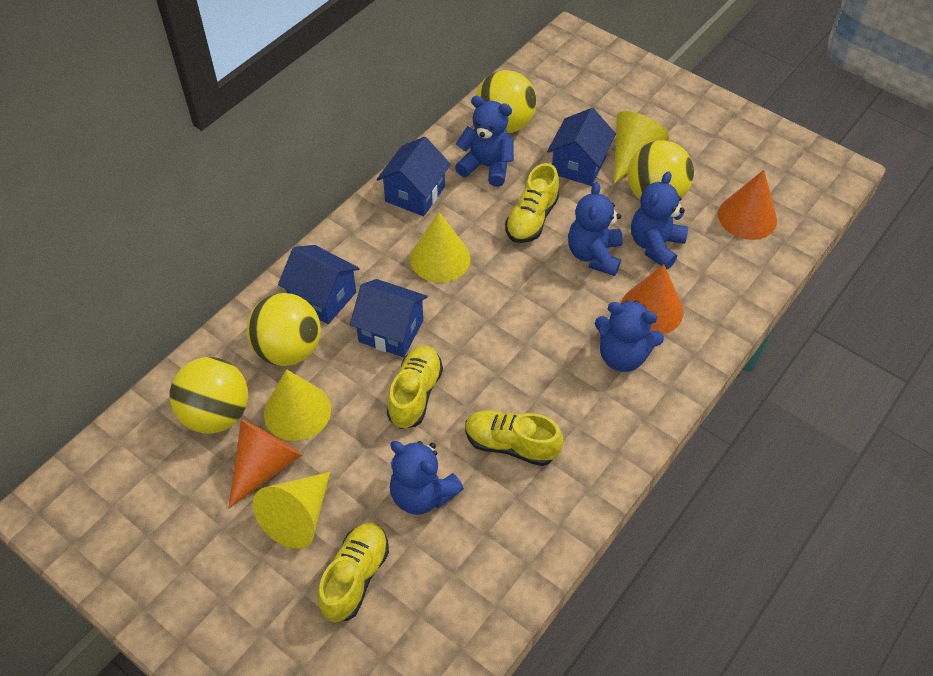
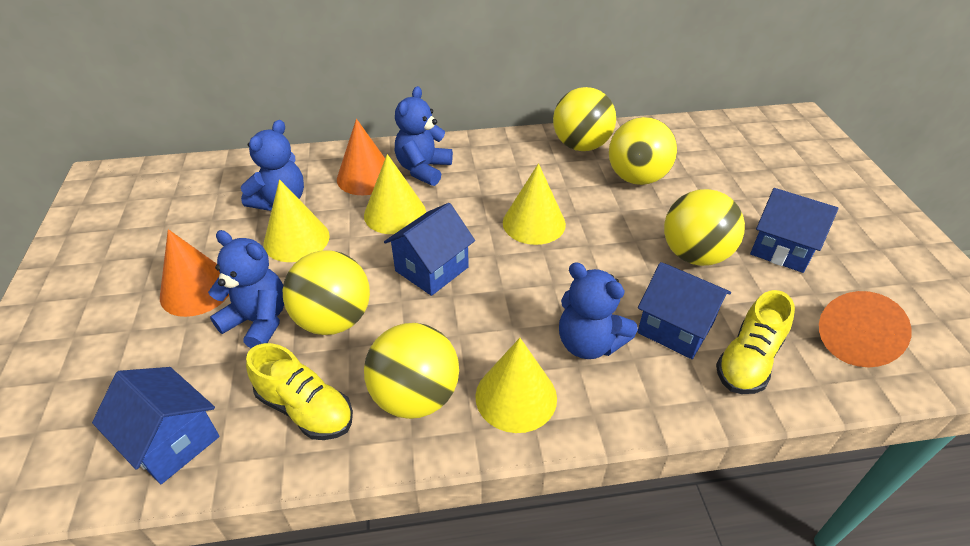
blue teddy bear: [390,441,464,515] [455,96,514,187] [568,182,623,276] [595,300,664,372] [631,171,688,269] = 5 -> [208,230,284,348] [241,120,304,211] [395,86,453,186] [559,262,638,359] = 4
yellow ball: [170,357,248,433] [246,293,321,366] [475,70,537,133] [628,140,694,199] = 4 -> [283,250,370,335] [364,323,459,419] [553,87,616,151] [609,117,677,185] [664,189,745,266] = 5
yellow shoe: [318,523,389,622] [387,346,443,429] [465,410,563,466] [505,163,559,243] = 4 -> [246,343,353,440] [716,290,795,394] = 2

